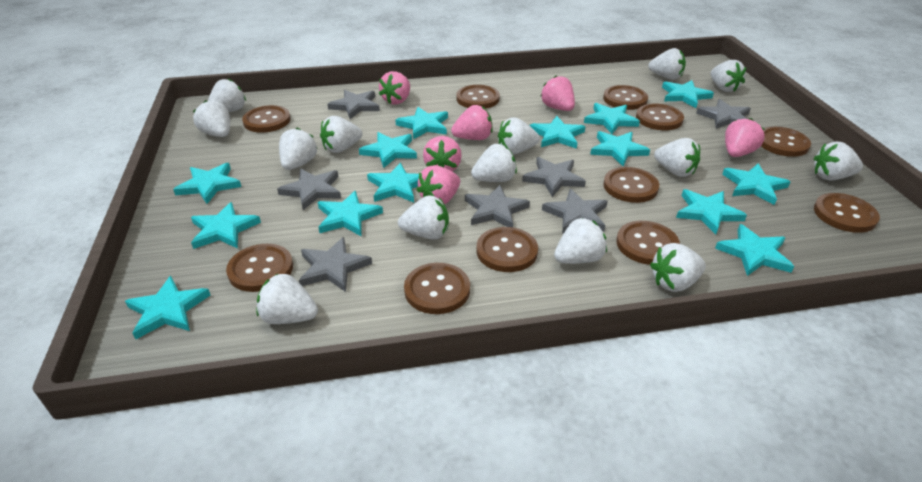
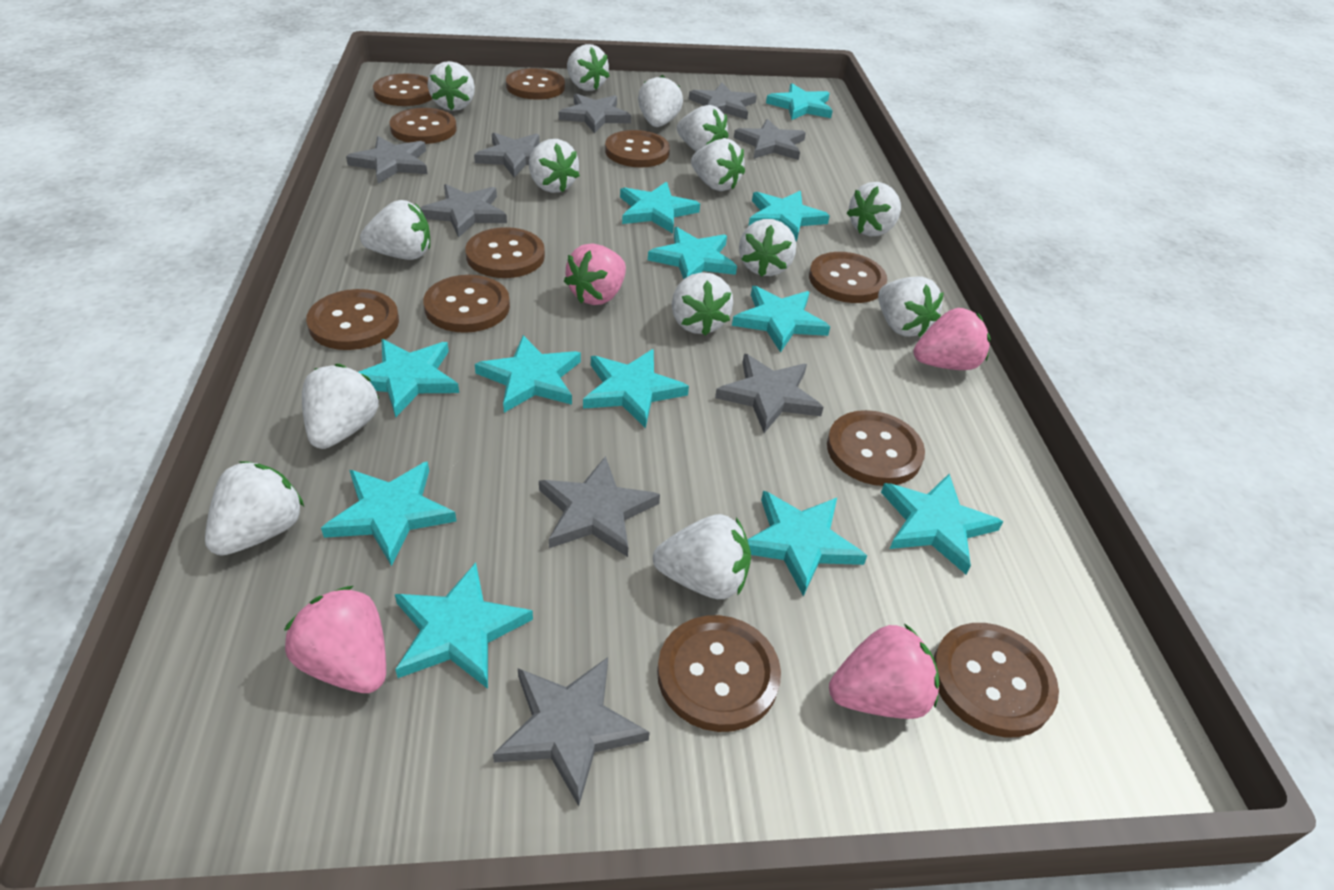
grey star: [277,169,341,210] [299,237,372,292] [327,90,380,119] [465,185,530,227] [522,157,586,197] [542,189,608,234] [696,99,751,129] = 7 -> [346,136,427,184] [420,184,507,238] [474,133,540,178] [493,657,650,806] [539,456,660,557] [559,94,631,133] [689,83,757,120] [715,354,824,433] [734,119,806,160] = 9
pink strawberry: [379,71,410,105] [417,165,460,205] [423,136,462,171] [451,105,492,140] [540,75,575,111] [725,118,765,157] = 6 -> [284,586,386,693] [564,243,626,305] [829,623,939,719] [913,308,990,370] = 4
turquoise star: [125,276,210,339] [173,163,241,204] [191,202,261,249] [318,191,383,236] [359,132,417,168] [367,163,419,203] [396,107,448,139] [530,116,586,149] [584,103,640,134] [590,131,650,166] [662,80,714,108] [676,189,747,234] [715,224,794,276] [722,164,790,205] = 14 -> [321,461,457,566] [359,339,459,417] [395,562,533,689] [475,335,581,413] [583,349,689,429] [620,182,700,234] [648,227,737,279] [732,286,830,353] [747,491,867,596] [749,191,830,241] [766,83,833,120] [881,474,1003,574] = 12

